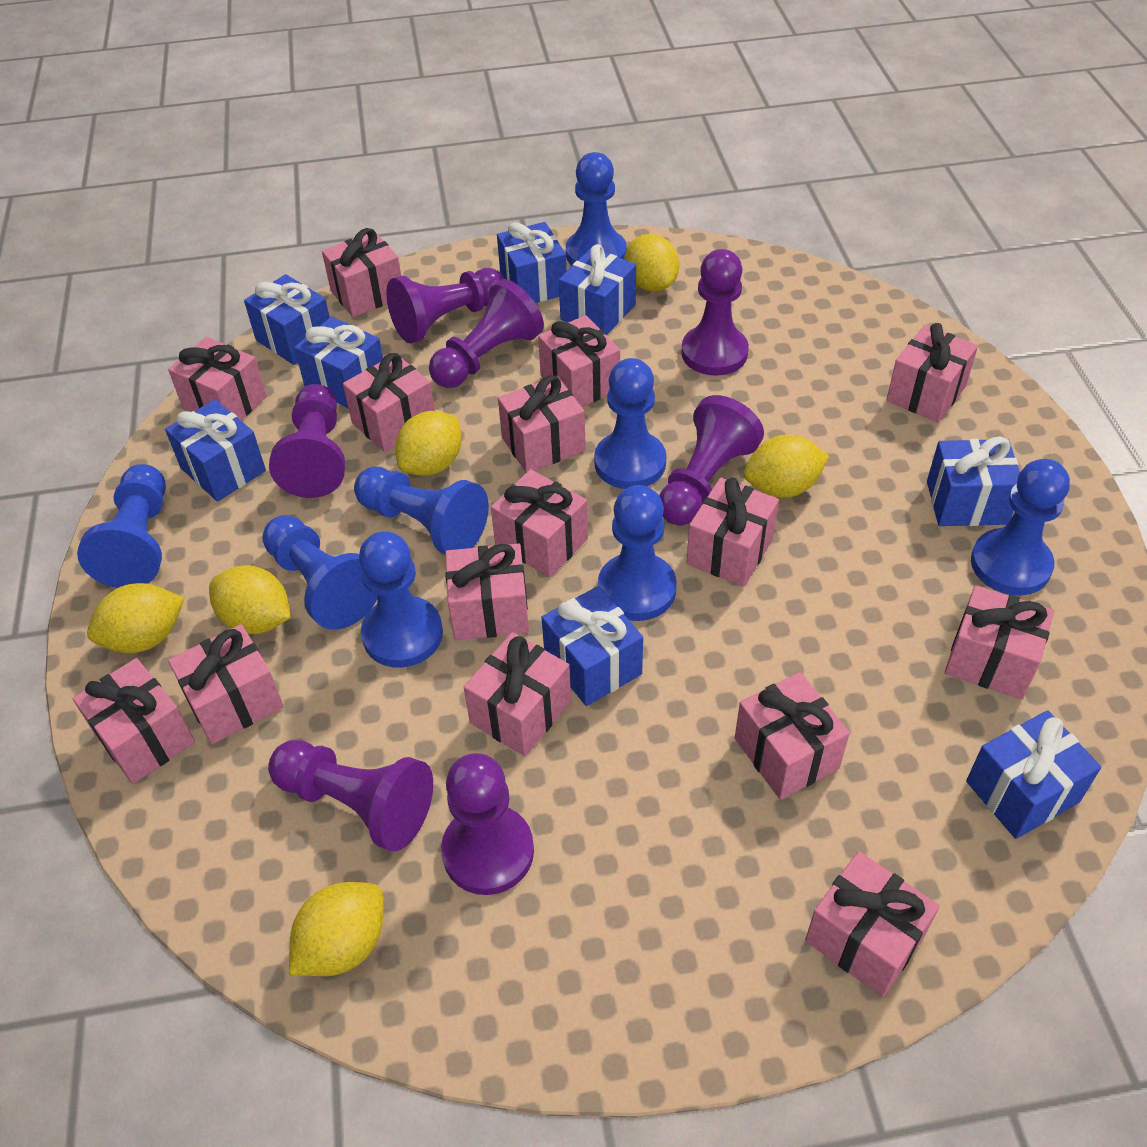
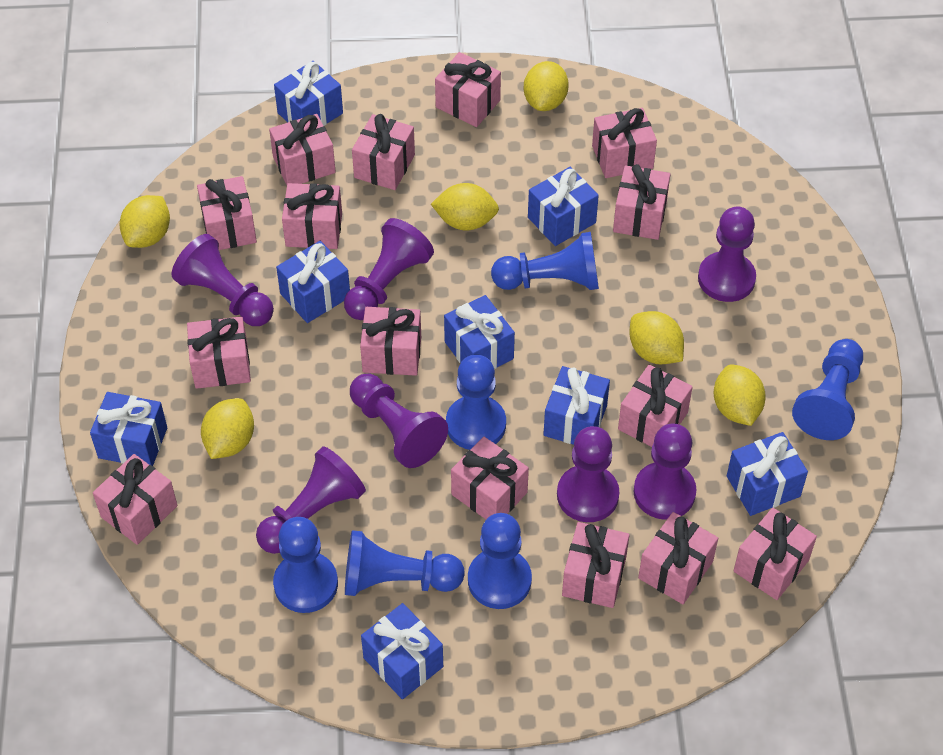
blue pawn: [77,464,166,588] [262,515,377,630] [354,467,489,554] [359,531,443,668] [566,152,626,265] [594,358,667,489] [598,485,676,621] [971,459,1070,595] = 8 -> [273,517,338,613] [345,530,465,596] [446,355,506,450] [468,513,532,609] [491,232,599,290] [792,339,863,440] = 6

